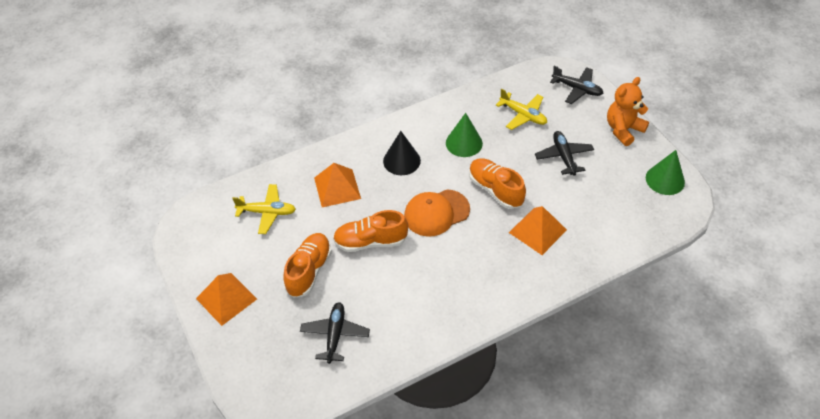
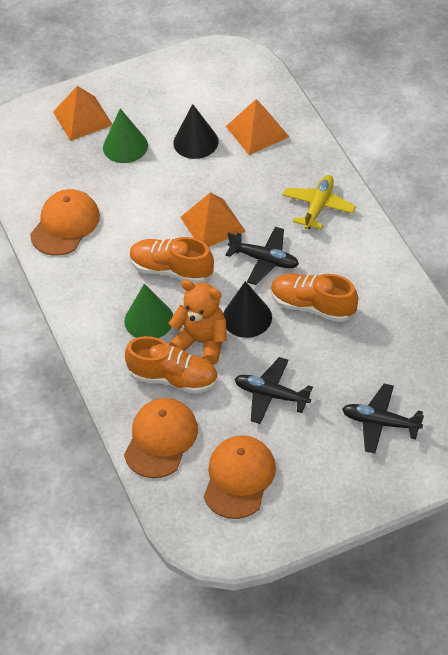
black cone: [383,131,421,175] = 1 -> [173,104,218,159] [223,281,272,338] = 2
orange cap: [404,189,470,237] = 1 -> [30,189,100,256] [124,398,198,478] [204,435,276,519] = 3
yellow plane: [232,184,296,234] [496,88,547,130] = 2 -> [283,175,356,229] = 1

